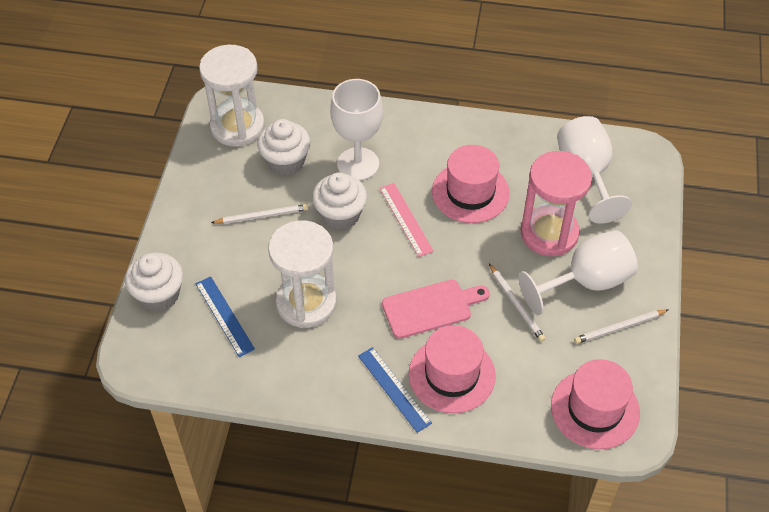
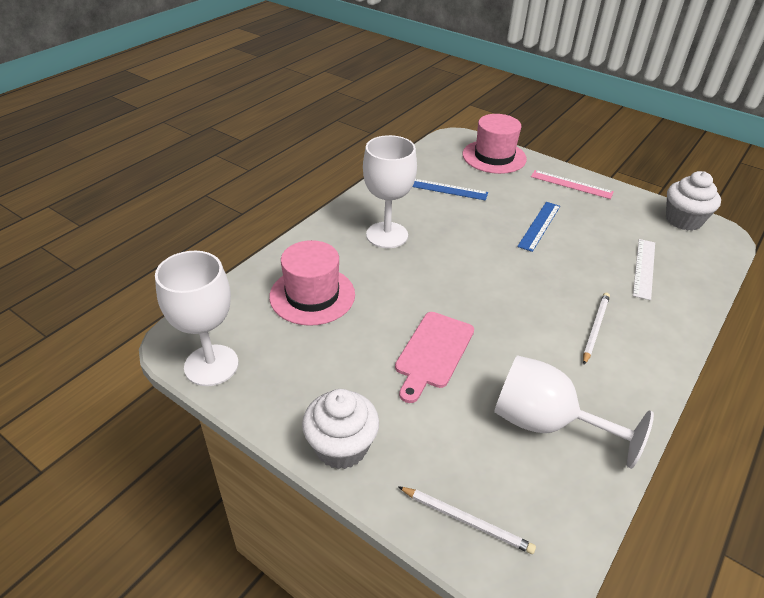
pink hat: [409,325,496,413] [432,145,510,223] [551,359,640,449] = 3 -> [269,240,355,326] [463,114,527,174] = 2
pink hourglass: [521,151,592,256] = 1 -> none = 0
white cupcake: [125,253,183,312] [257,119,310,176] [312,172,367,230] = 3 -> [302,389,379,469] [666,171,721,231] = 2
white hourglass: [199,45,265,147] [268,220,337,328] = 2 -> none = 0
white pencil: [211,204,308,224] [489,264,546,342] [574,309,668,344] = 3 -> [398,486,536,554] [583,293,610,365] = 2
white ruler: none = 0 -> [633,239,655,300] = 1

